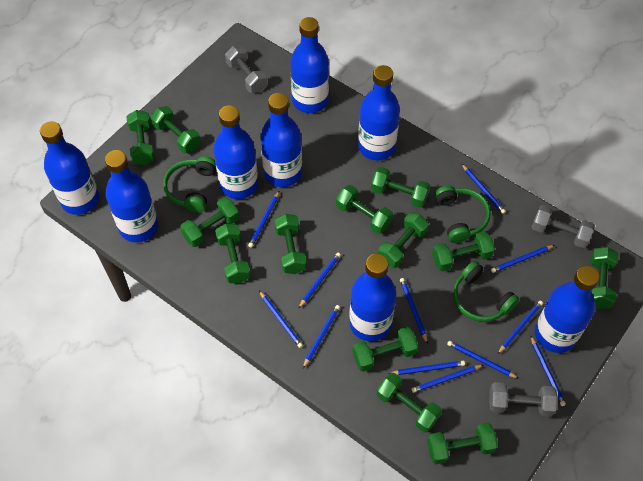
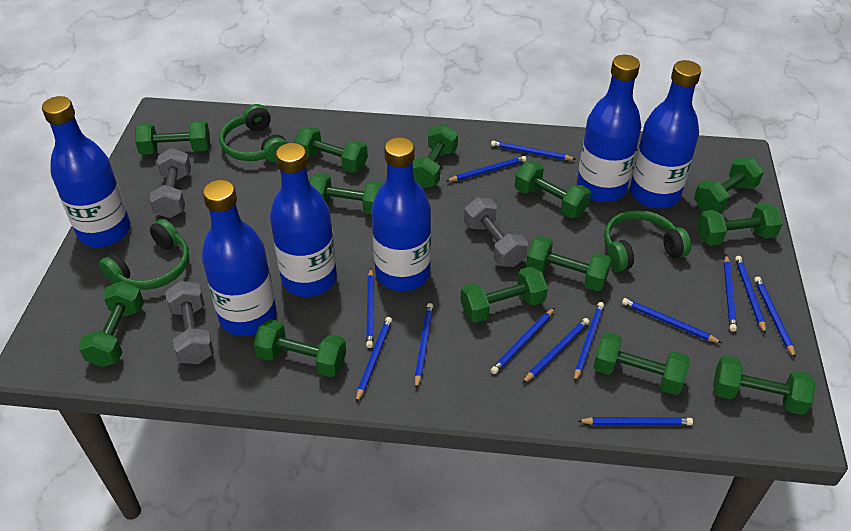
blue bottle: [40,121,99,215] [105,150,158,242] [213,105,258,199] [260,93,302,187] [290,17,329,113] [349,254,396,341] [358,65,400,160] [535,266,599,353] = 8 -> [42,96,131,247] [202,180,277,336] [270,143,337,297] [371,137,431,291] [577,55,641,202] [630,60,701,208] = 6
blue pencil: [248,191,279,248] [259,291,303,348] [298,253,341,309] [303,305,340,368] [389,361,465,375] [400,278,428,344] [411,365,483,393] [447,341,519,379] [462,164,506,214] [491,245,555,273] [498,301,543,354] [531,336,566,406] = 12 -> [356,317,392,403] [366,268,374,348] [415,303,433,389] [447,156,526,181] [491,141,576,160] [491,308,555,374] [522,318,589,384] [574,302,604,382] [578,417,693,426] [622,298,722,343] [724,254,737,332] [735,256,766,334] [754,277,796,358] = 13

